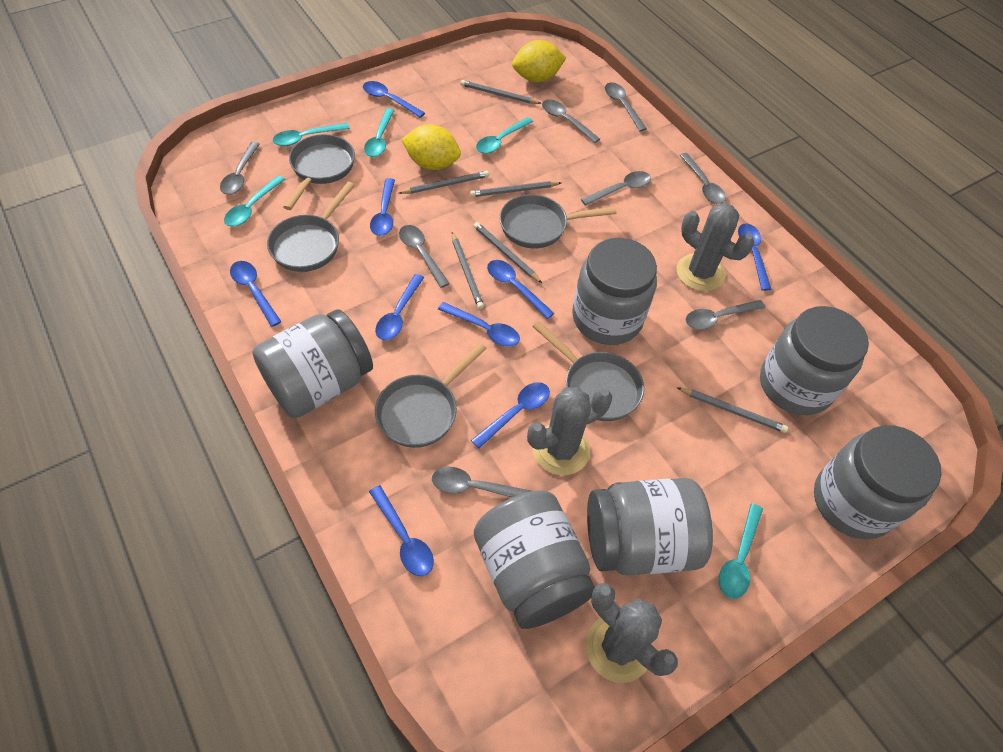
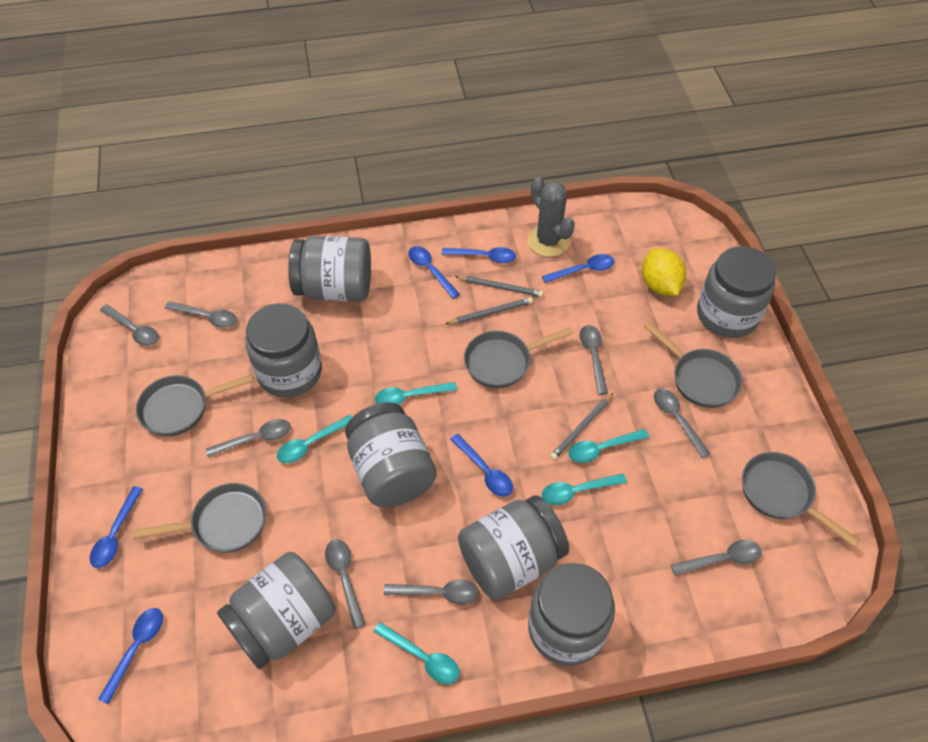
blue spoon: [230,261,281,327] [363,81,425,118] [369,485,434,576] [370,178,395,236] [375,274,424,340] [438,302,520,347] [471,382,550,448] [487,260,554,319] [738,223,772,291] = 9 -> [90,486,143,568] [98,608,163,704] [408,246,460,299] [442,247,516,263] [450,434,513,497] [542,254,615,283] = 6
grey cactus: [527,387,612,475] [586,583,678,683] [677,203,754,292] = 3 -> [527,177,575,257] = 1
grey jar: [253,309,373,418] [474,490,595,629] [572,238,657,345] [587,478,713,575] [760,306,869,415] [814,425,942,539] = 6 -> [217,552,336,669] [246,303,322,398] [288,236,371,301] [345,402,437,508] [458,496,569,600] [528,563,615,666] [697,246,776,338] = 7
grey pencil: [399,171,489,194] [452,232,484,309] [460,80,542,104] [470,181,561,197] [473,222,542,283] [677,387,788,433] = 6 -> [446,297,533,324] [455,276,543,297] [550,393,613,460] = 3
yellow lemon: [402,124,461,170] [512,40,566,82] = 2 -> [642,248,686,296] = 1

